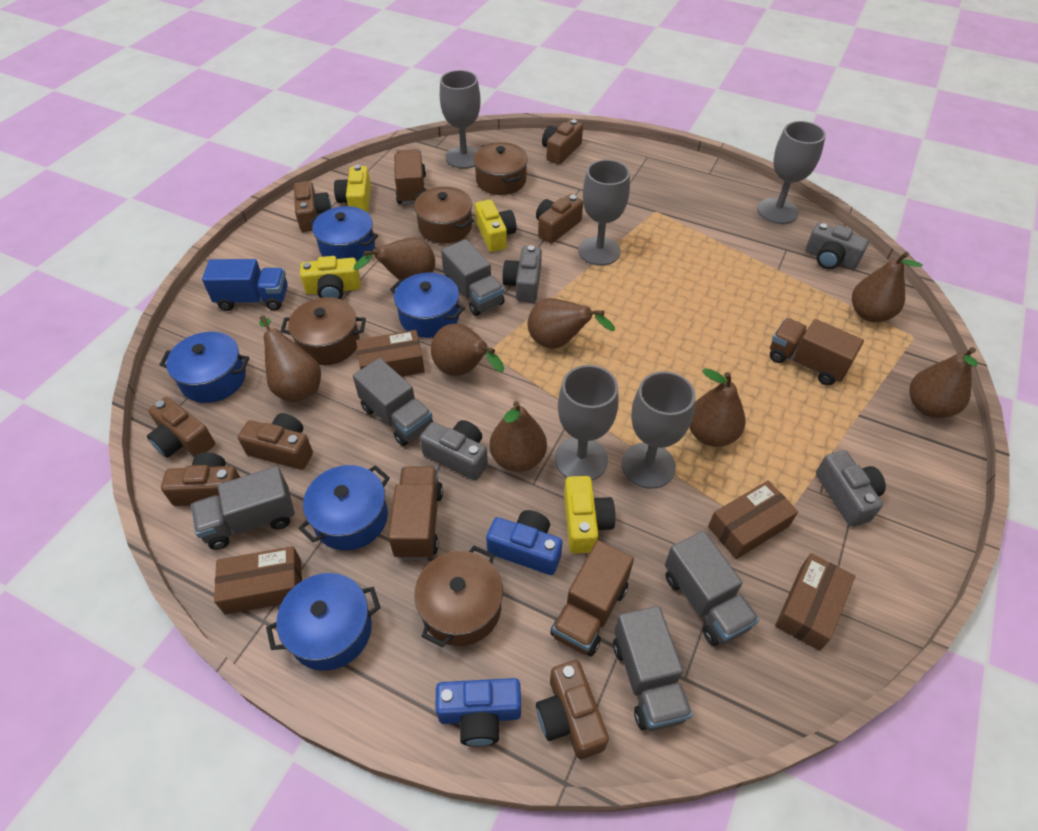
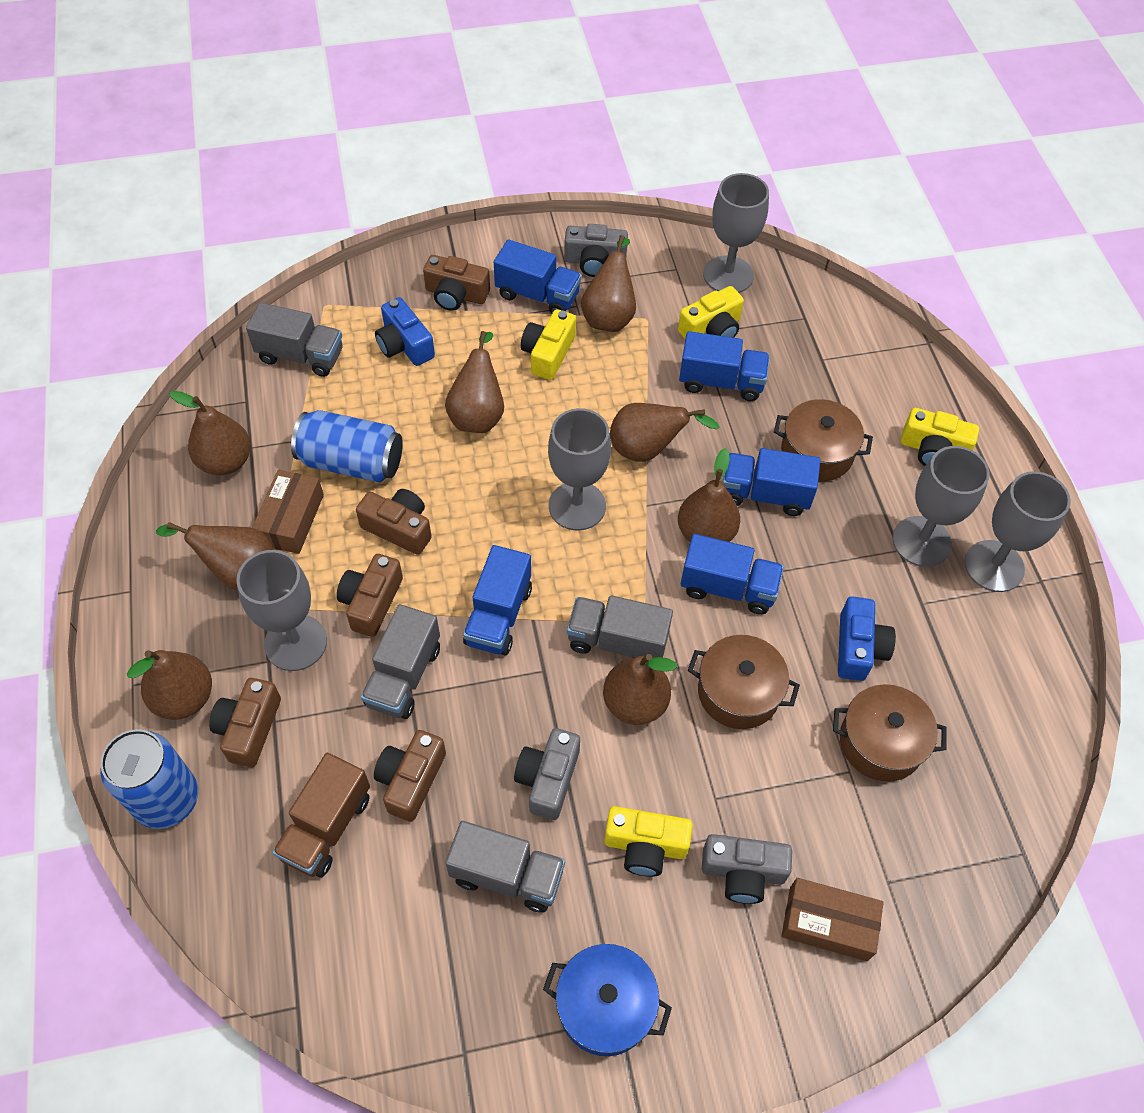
blue can: none = 0 -> [100,729,198,829] [291,410,403,483] = 2
blue pot: [159,332,249,403] [266,573,381,671] [299,465,390,550] [309,206,378,261] [390,272,465,338] = 5 -> [543,944,672,1056] = 1
blue truck: [202,259,288,311] = 1 -> [463,545,532,655] [494,239,582,314] [679,331,770,401] [681,534,784,615] [722,448,820,516] = 5
brown box: [214,546,302,615] [356,330,425,377] [708,480,798,559] [775,553,855,651] = 4 -> [252,470,324,554] [781,878,884,961] = 2
brown camera: [147,397,215,458] [161,452,240,506] [238,413,313,470] [294,181,332,232] [536,194,583,244] [536,660,609,759] [542,119,583,164] = 7 -> [209,678,281,767] [337,554,403,637] [356,489,432,555] [374,730,446,822] [423,255,490,311] = 5
brown pot: [281,297,366,365] [414,187,474,244] [414,546,503,647] [473,142,528,195] = 4 -> [688,635,800,729] [774,399,873,481] [833,684,947,782] = 3
brown truck: [388,466,443,560] [394,149,426,205] [550,540,634,656] [770,318,864,385] = 4 -> [272,753,370,878] = 1
grey camera: [420,420,488,481] [502,245,542,302] [806,222,869,269] [816,450,886,527] = 4 -> [514,728,580,820] [564,224,628,277] [702,834,792,904] = 3
grey truck: [191,466,295,550] [353,358,433,446] [441,239,504,316] [613,606,693,731] [665,531,759,646] = 5 -> [246,302,343,377] [361,604,440,719] [446,821,565,913] [567,595,673,658] = 4

